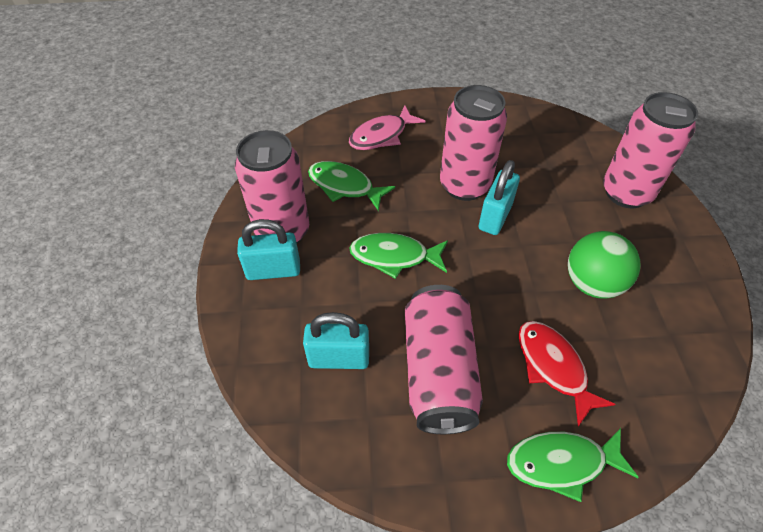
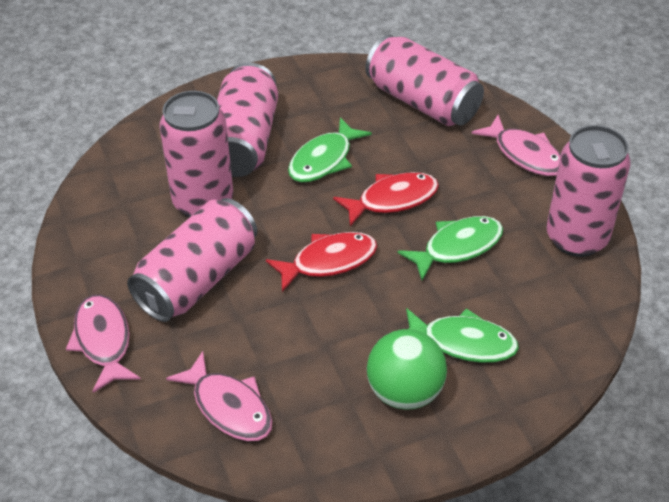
pink can: [235,130,309,243] [405,285,483,434] [440,85,507,201] [603,92,698,208] = 4 -> [127,198,257,322] [160,91,233,218] [217,62,278,177] [365,35,484,126] [547,125,630,257] = 5
pink fish: [349,106,425,150] = 1 -> [66,294,141,393] [166,351,272,441] [471,115,561,176] = 3
red fish: [518,321,616,426] = 1 -> [266,232,377,292] [333,172,439,227] = 2
turquoise padlock: [237,219,300,280] [303,312,369,369] [479,160,520,235] = 3 -> none = 0

